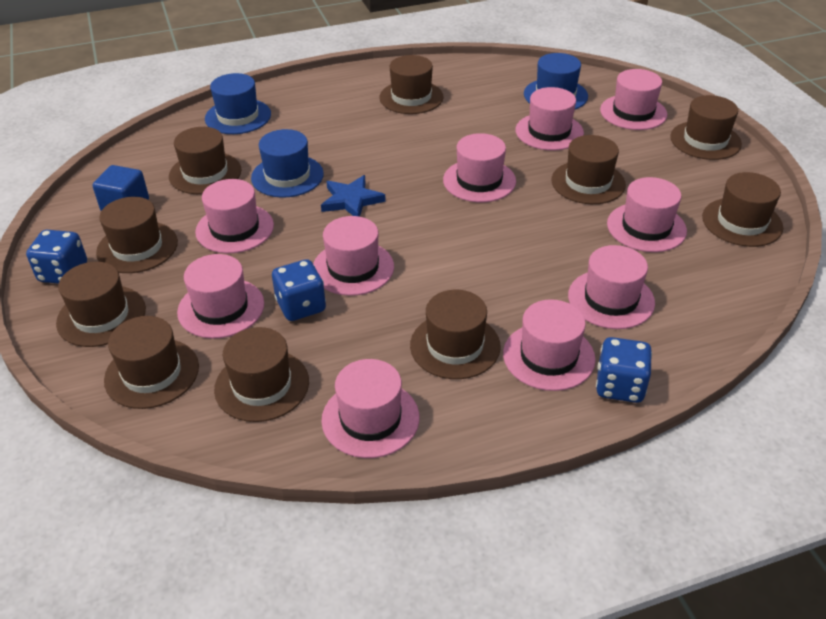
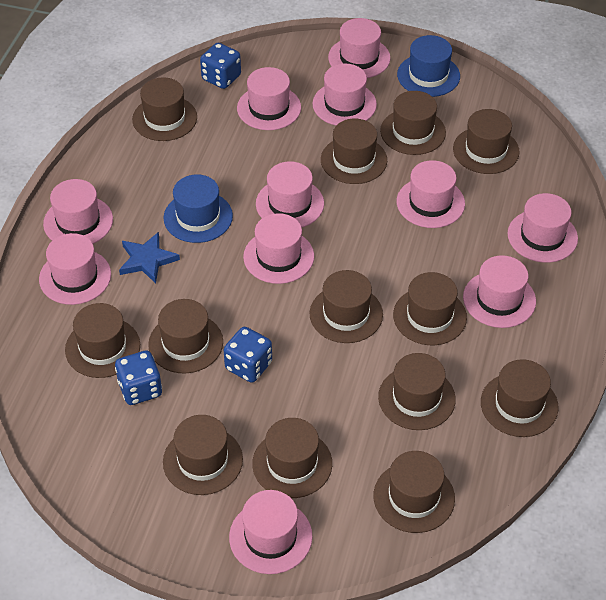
blue cube: [92,165,149,211] = 1 -> none = 0
blue hat: [205,73,271,134] [251,129,324,198] [524,53,588,109] = 3 -> [164,174,233,243] [397,35,460,97] = 2
brown hat: [56,262,146,347] [96,197,178,273] [104,316,199,409] [169,127,241,194] [214,327,309,422] [380,55,444,114] [410,290,501,379] [551,135,626,204] [670,95,742,160] [702,172,783,247] = 10 -> [65,303,140,378] [132,77,197,141] [148,299,223,373] [163,415,243,495] [252,418,332,498] [309,270,383,343] [321,119,387,184] [373,451,455,533] [378,353,456,430] [380,91,446,155] [393,272,467,345] [453,109,520,174] [481,359,559,437] = 13
pink hat: [177,254,264,339] [195,179,274,253] [313,216,394,296] [321,359,420,458] [443,133,516,202] [503,299,596,391] [515,87,584,151] [568,245,655,329] [600,69,667,130] [607,177,687,252] = 10 -> [39,233,111,305] [43,179,113,244] [229,490,313,574] [237,67,301,130] [243,213,314,284] [256,161,324,227] [312,64,377,125] [328,18,390,78] [397,160,465,228] [463,255,536,328] [507,193,578,263] = 11

